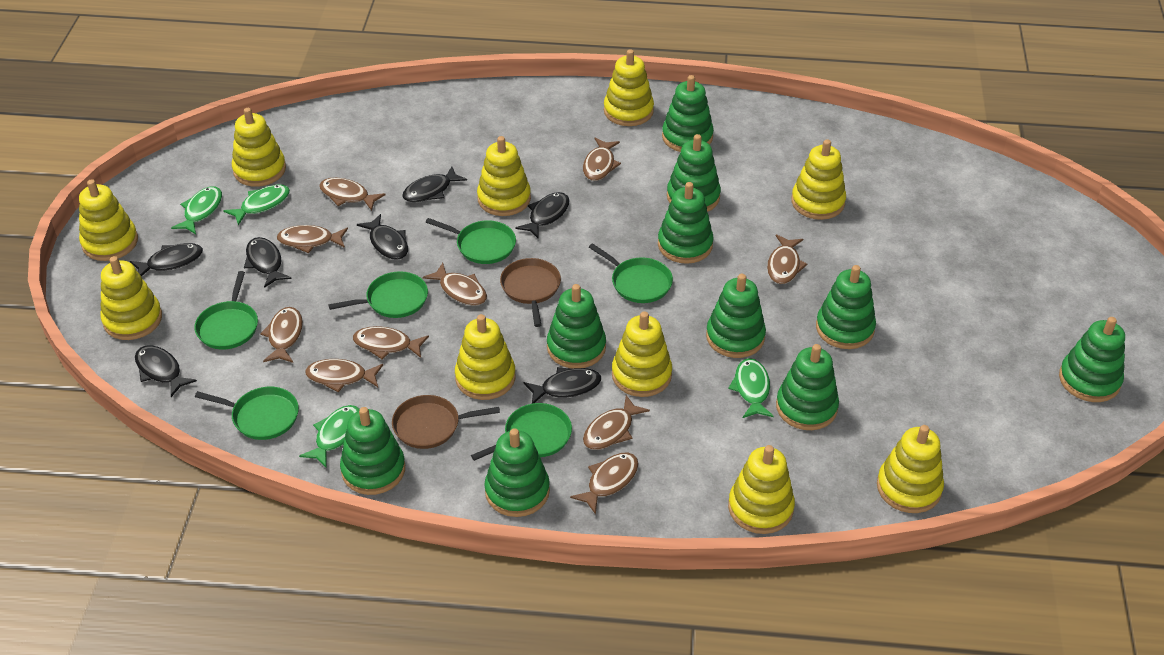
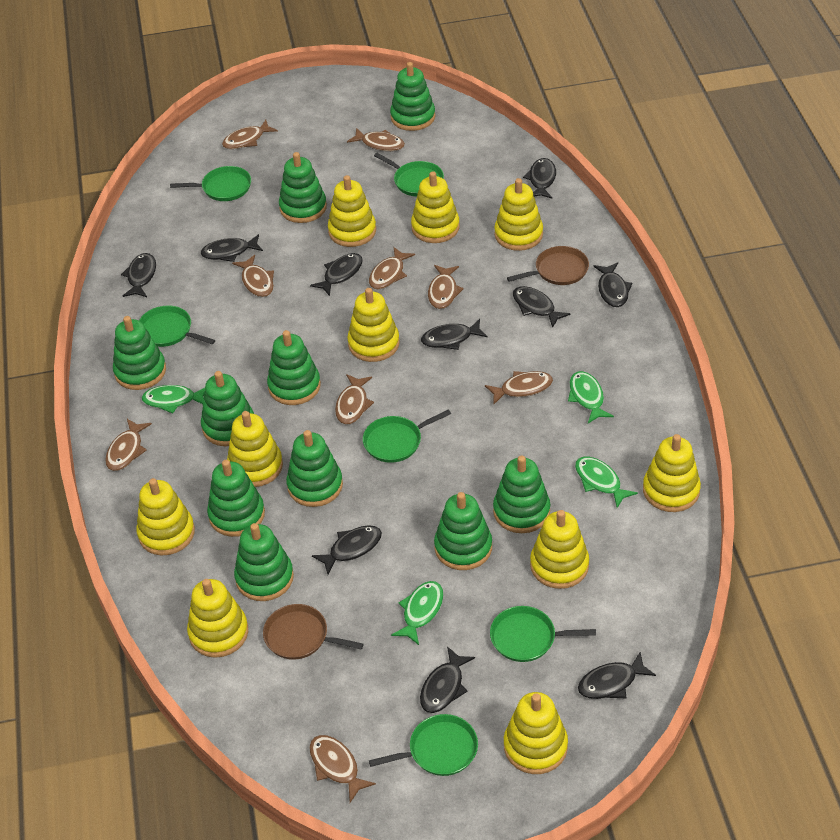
black fish: [130,243,203,276] [135,345,197,397] [244,237,292,288] [357,214,408,260] [402,166,467,202] [516,192,569,239] [523,367,601,404] = 7 -> [121,253,156,297] [201,234,263,262] [310,253,363,296] [312,525,382,574] [420,647,475,713] [421,319,487,350] [513,286,570,328] [523,158,556,199] [578,652,656,699] [593,262,633,307] = 10
brown fish: [260,307,303,363] [277,225,348,253] [305,359,383,392] [319,178,386,211] [353,326,429,359] [423,263,487,306] [570,453,639,515] [583,138,621,181] [583,395,650,450] [767,234,807,284] = 10 -> [105,419,152,471] [222,120,278,149] [232,255,274,297] [309,735,376,802] [335,374,374,425] [347,128,405,151] [369,247,415,289] [428,265,464,309] [485,371,553,405] = 9

